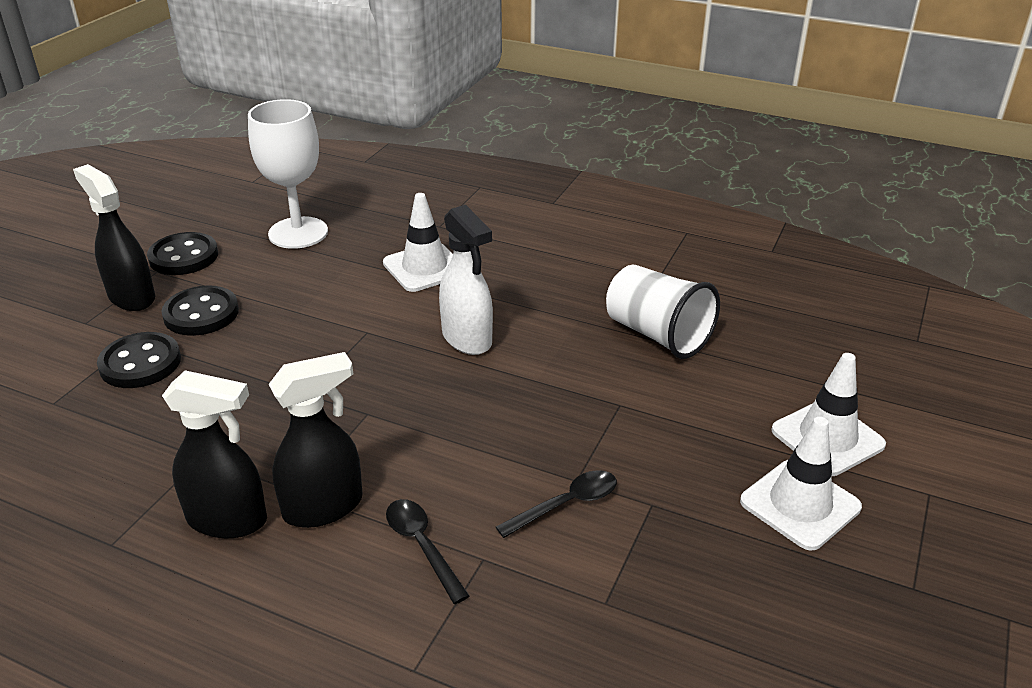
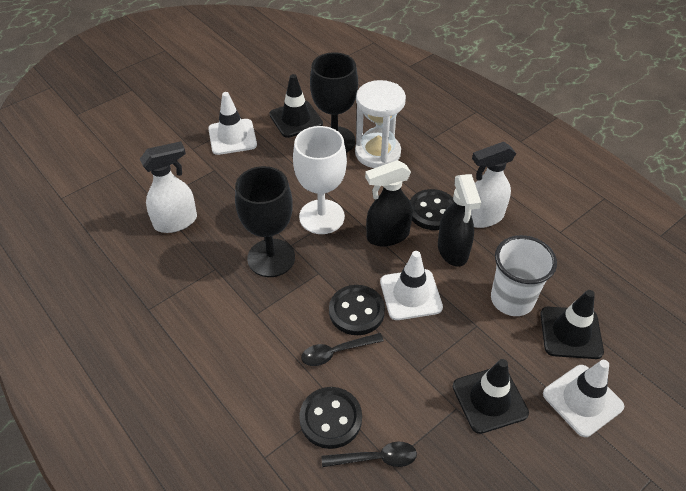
black goblet: none = 0 -> [235,166,295,277] [310,52,358,153] = 2
black spray bottle: [73,164,155,311] [162,370,267,538] [268,352,363,528] = 3 -> [365,160,413,247] [438,174,481,267] = 2
black traffic cone: none = 0 -> [269,74,323,138] [452,359,529,434] [540,290,604,359] = 3
white hourglass: none = 0 -> [355,80,406,168] = 1
white spray bottle: [439,205,493,355] = 1 -> [140,141,197,233] [471,142,516,228] = 2

